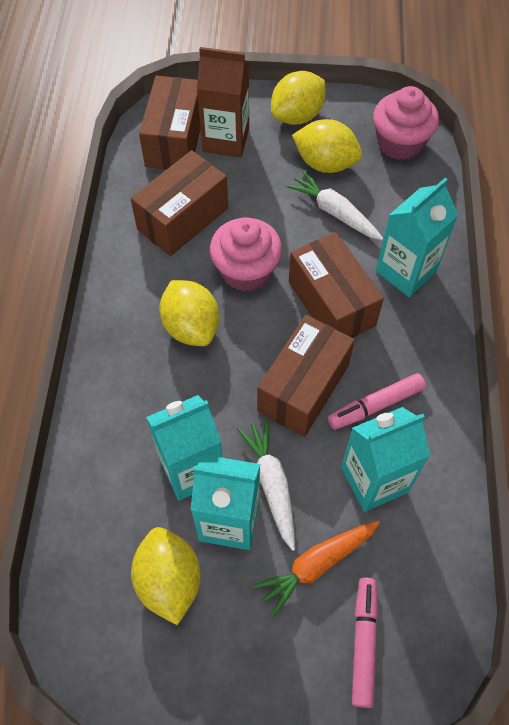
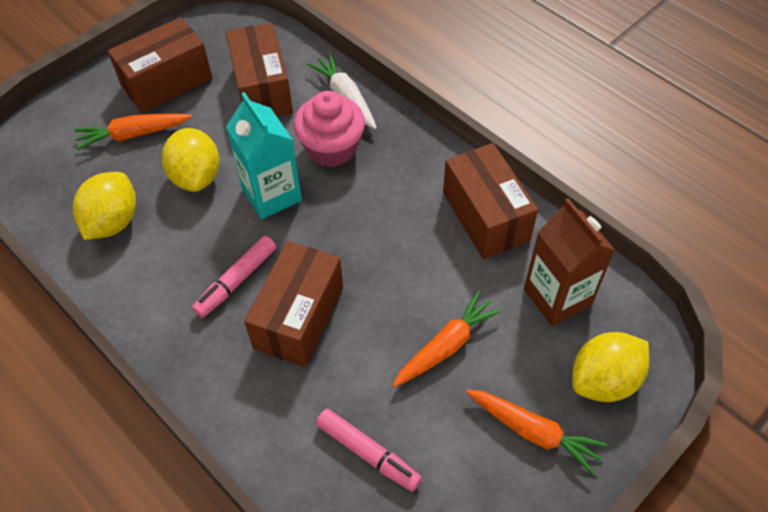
orange carrot: [253,520,380,617] = 1 -> [74,113,192,151] [393,290,503,387] [466,390,608,475] = 3
pink cupcake: [210,217,282,291] [373,86,439,160] = 2 -> [294,91,365,167] = 1
turquoise carton: [146,395,222,501] [191,454,260,550] [341,407,430,512] [376,178,458,297] = 4 -> [226,92,302,219] = 1
white carrot: [237,419,295,551] [286,170,383,240] = 2 -> [307,53,377,129] = 1
yellow lemon: [131,527,201,625] [159,280,219,346] [271,71,326,125] [292,119,362,173] = 4 -> [73,172,136,240] [162,128,220,192] [572,332,649,402] = 3

